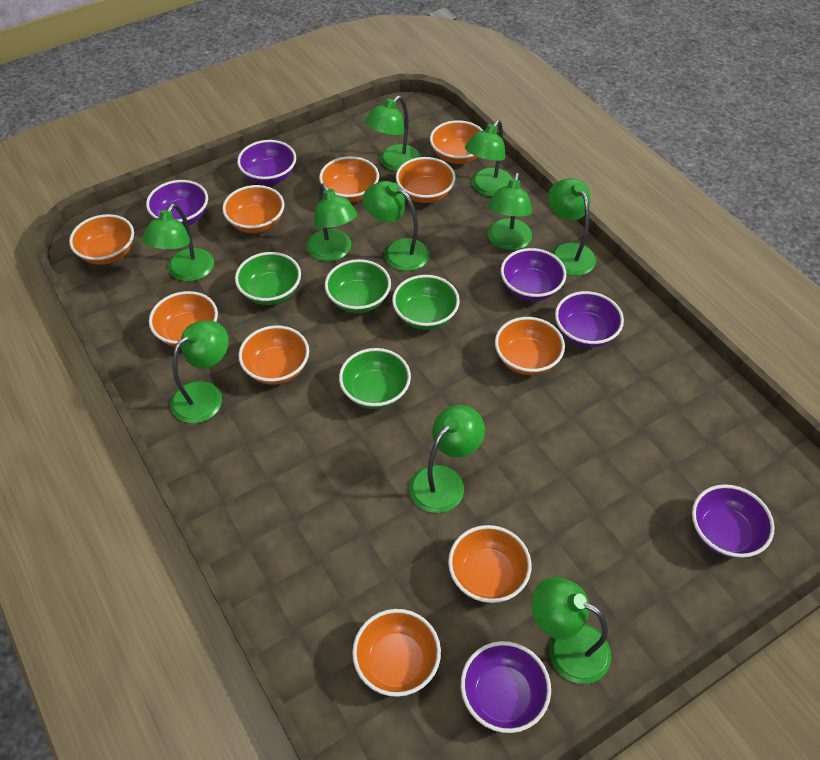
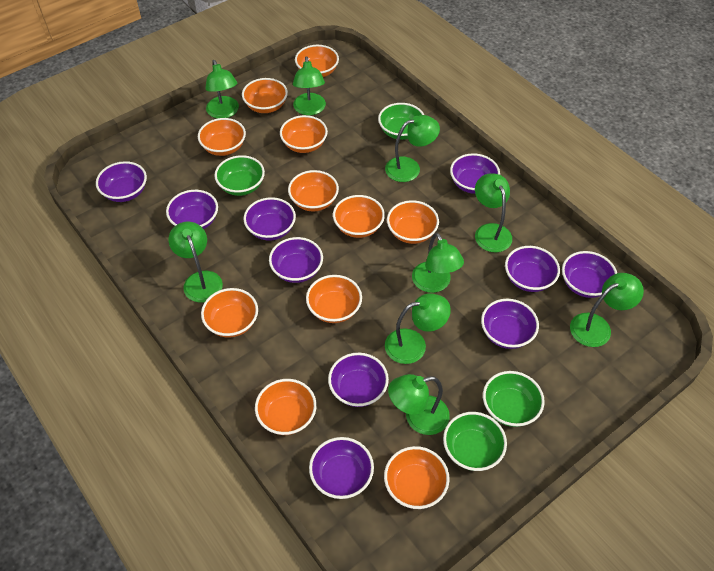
green lamp: [143,203,214,282] [170,321,229,423] [307,183,357,261] [363,181,429,271] [365,96,421,172] [409,405,485,513] [465,120,513,197] [488,173,532,250] [532,577,611,684] [548,178,596,276] = 10 -> [169,222,223,303] [205,60,239,118] [293,56,326,115] [385,115,440,182] [385,293,451,364] [388,374,450,435] [412,233,464,293] [475,173,512,252] [570,273,644,347] = 9
orange bowl: [69,214,134,265] [149,291,218,348] [222,185,284,233] [238,325,309,385] [319,156,379,202] [352,609,441,697] [396,157,456,203] [430,120,484,164] [448,525,532,603] [495,317,565,375] = 10 -> [198,118,246,156] [201,288,258,338] [242,78,288,113] [255,379,317,435] [280,115,328,153] [288,170,339,212] [295,45,339,77] [306,275,362,323] [333,195,385,238] [384,446,449,509] [387,200,439,244] = 11
purple bowl: [146,180,208,227] [237,140,296,185] [461,641,551,733] [501,248,567,301] [555,291,624,348] [692,484,775,558] = 6 -> [96,161,147,202] [166,190,218,229] [244,197,296,241] [269,237,323,283] [309,437,374,499] [328,353,389,407] [450,153,500,194] [481,299,539,349] [505,246,560,292] [562,251,617,298] = 10

